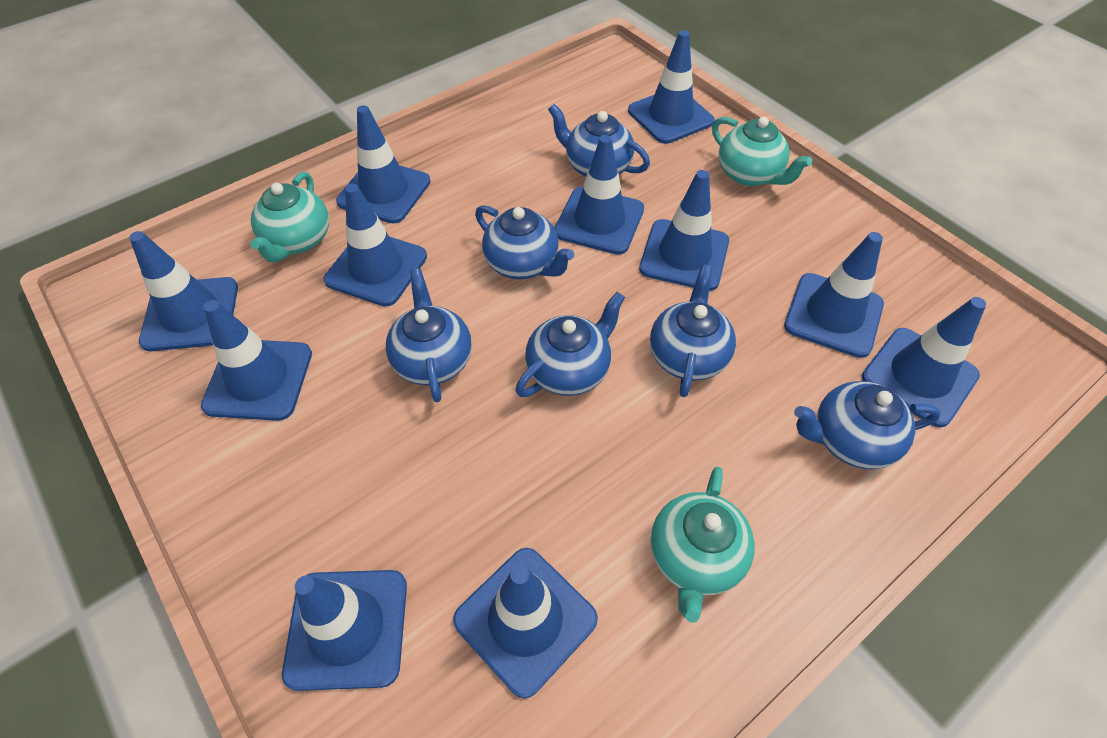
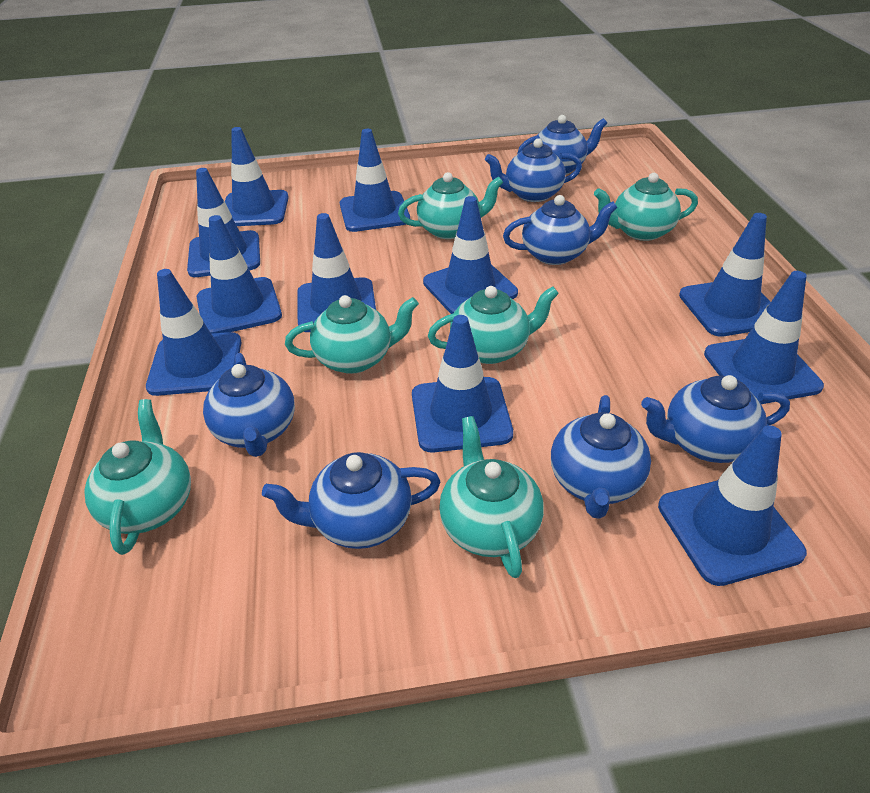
blue teapot: [386,269,472,402] [475,205,574,279] [515,292,625,397] [548,104,650,177] [650,265,736,397] [794,381,941,469] = 6 -> [203,353,295,457] [262,452,440,549] [485,138,582,202] [503,195,618,265] [517,115,607,175] [551,395,651,519] [641,375,790,463] = 7
turquoise teapot: [250,172,329,262] [651,467,755,623] [712,116,812,186] = 3 -> [84,399,191,555] [285,295,419,374] [398,172,503,239] [428,286,559,364] [439,416,544,578] [594,173,698,241] = 6

